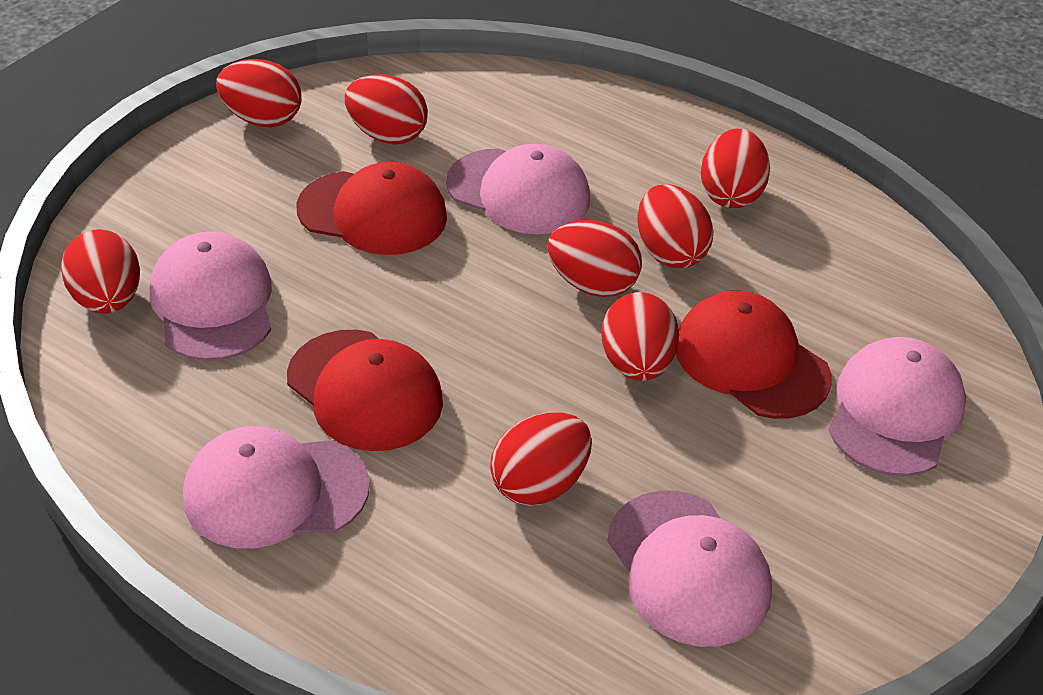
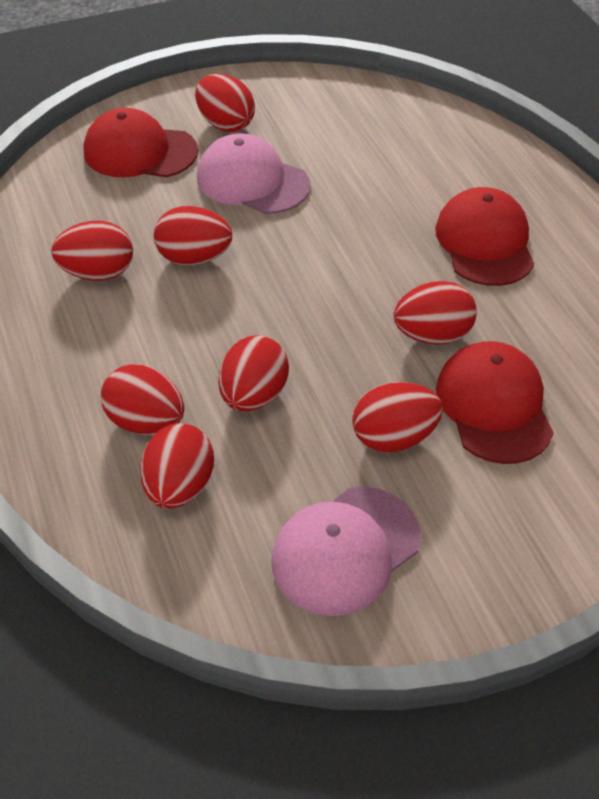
pink cap: [149,232,272,361] [183,426,370,549] [446,144,590,234] [607,491,772,647] [828,337,966,476] = 5 -> [197,133,311,214] [271,487,421,616] = 2

